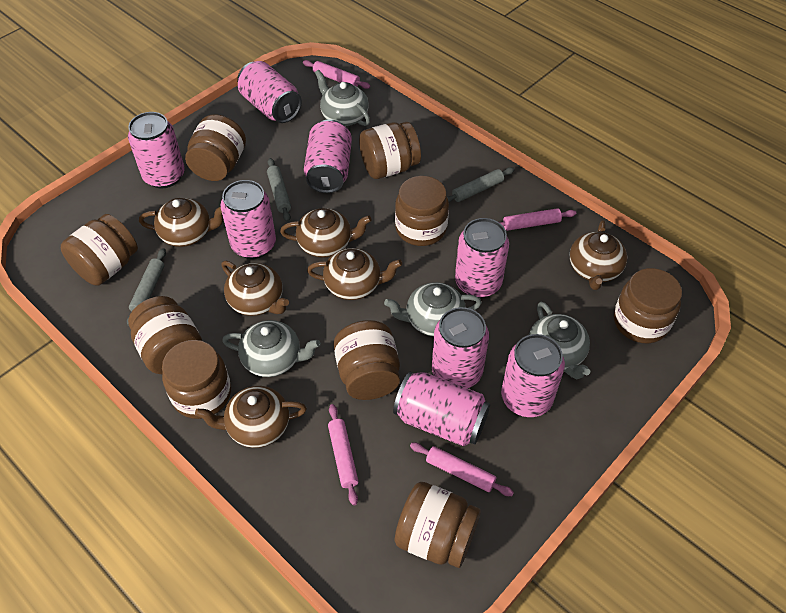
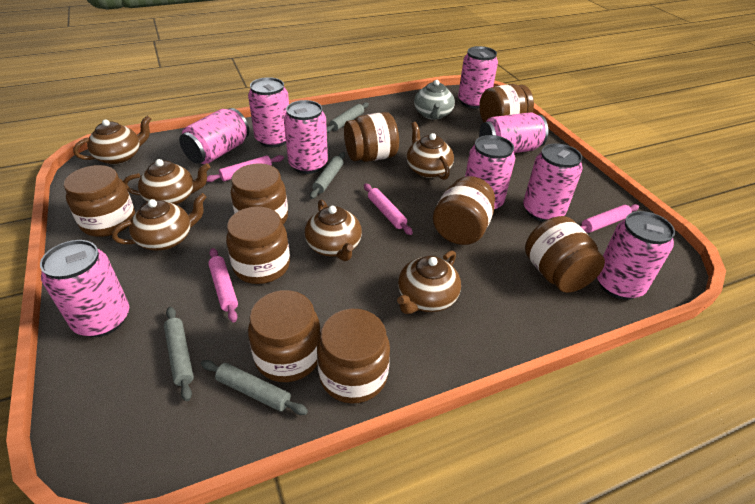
grey rolling pin: [127,248,166,326] [267,158,291,222] [447,167,515,203] = 3 -> [164,307,194,401] [201,360,308,415] [310,152,345,199] [327,102,369,133] = 4
grey teapot: [222,320,321,377] [315,70,370,126] [384,282,482,336] [529,302,590,379] = 4 -> [414,80,455,120] = 1
pink can: [128,112,185,188] [220,180,276,259] [237,61,302,123] [304,119,352,193] [393,371,490,446] [432,307,489,388] [455,218,509,298] [501,334,565,417] = 8 -> [40,240,129,337] [179,108,249,164] [248,77,289,148] [284,100,328,174] [458,46,498,109] [465,135,515,211] [479,112,548,153] [523,143,583,222] [597,211,675,300] = 9

